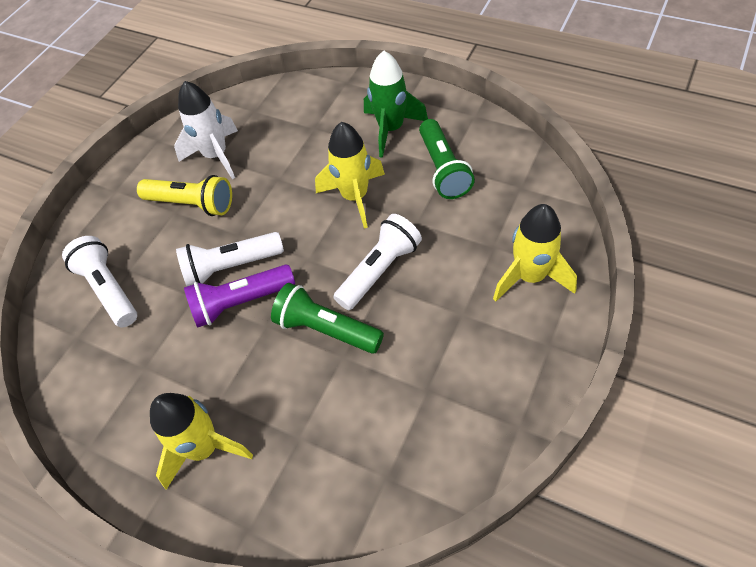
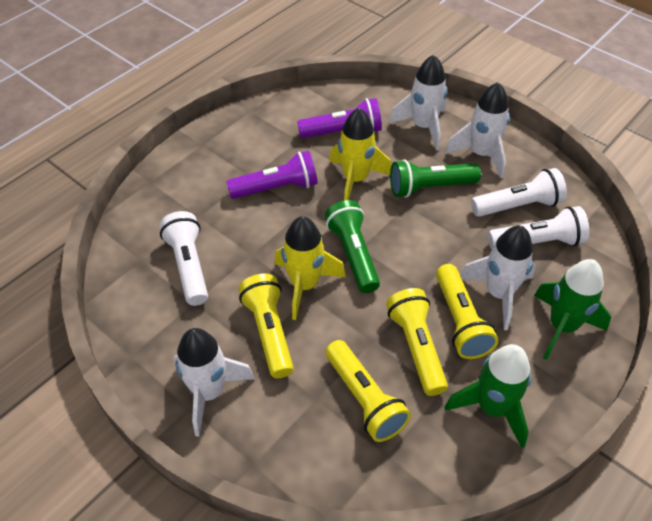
green rocket: [364,51,428,158] = 1 -> [444,344,531,448] [534,259,611,360] = 2
purple flashlight: [184,265,295,328] = 1 -> [226,150,318,199] [297,98,382,138] = 2
white rocket: [174,81,238,179] = 1 -> [173,328,255,437] [389,55,447,151] [445,82,510,178] [460,225,536,330] = 4
yellow flashlight: [137,175,232,216] = 1 -> [238,274,294,378] [325,340,411,442] [386,288,448,396] [436,264,498,359] = 4
yellow rocket: [150,393,253,490] [315,122,385,229] [493,204,577,302] = 3 -> [274,216,346,320] [329,108,391,200] = 2

